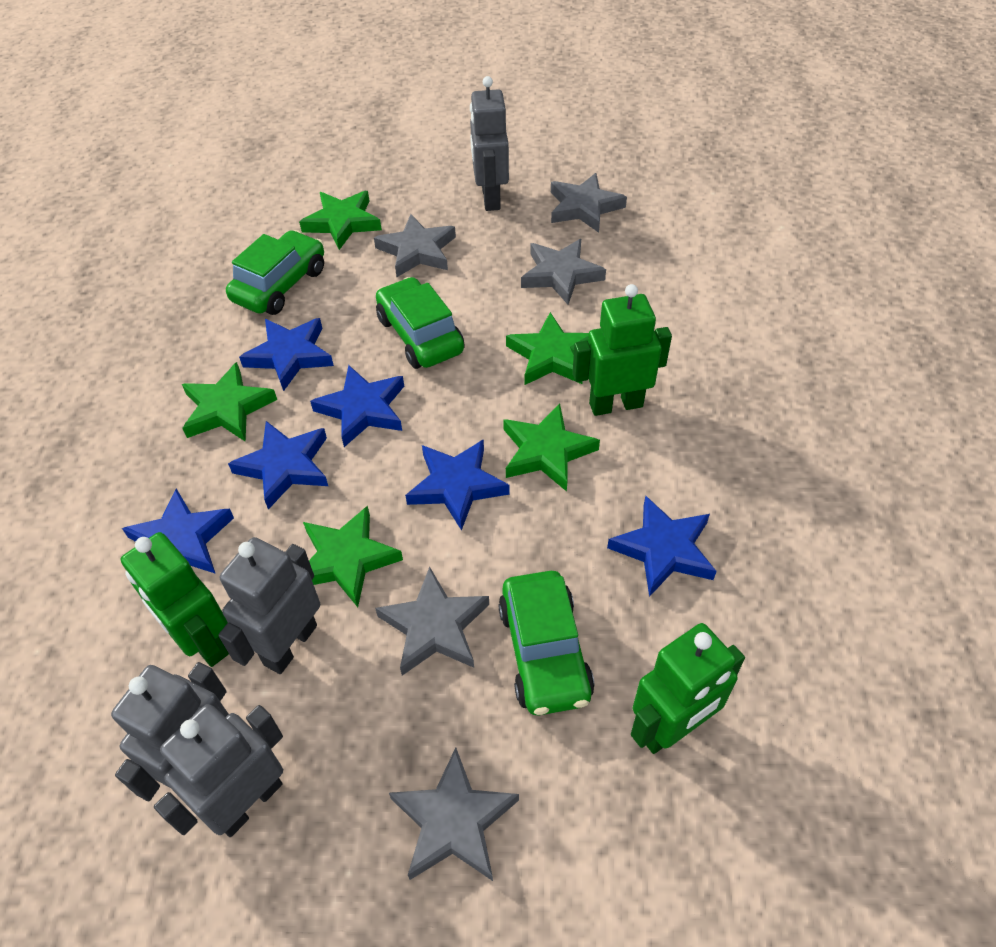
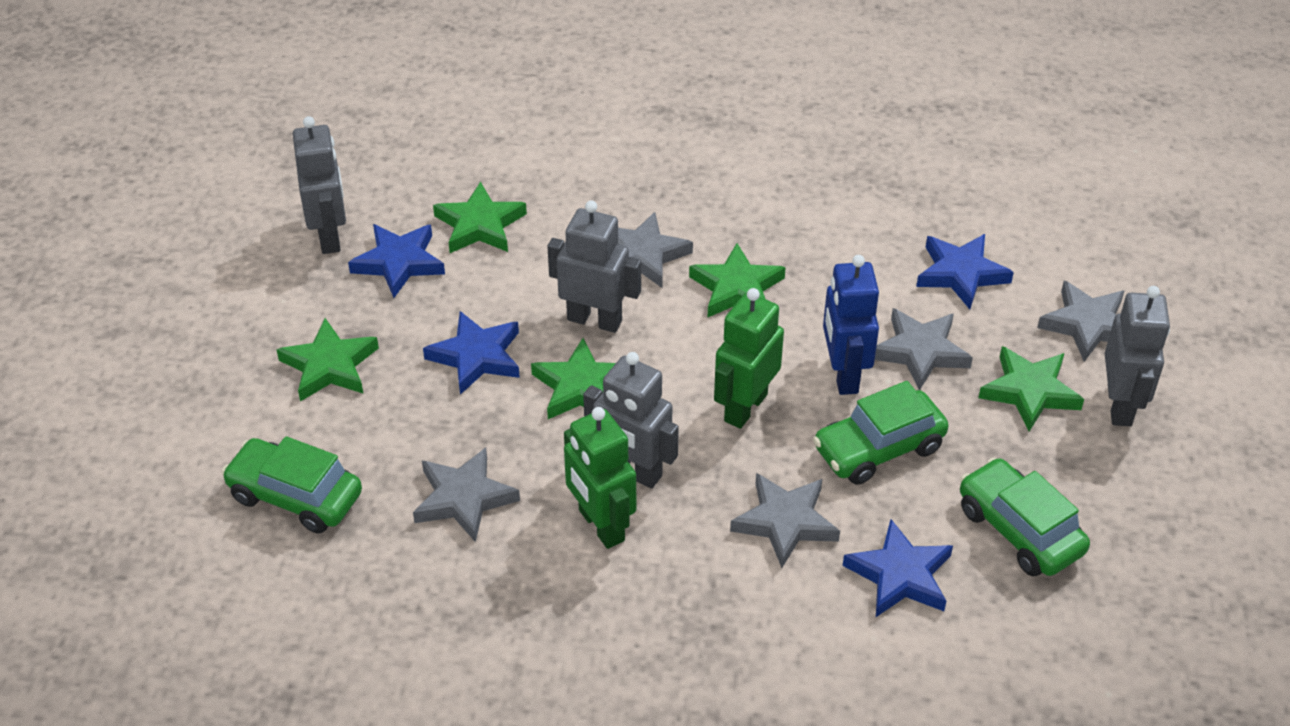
blue robot: none = 0 -> [823,255,879,395] = 1
blue star: [122,489,234,574] [228,421,328,509] [239,318,334,391] [310,365,404,447] [405,439,510,531] [607,496,717,597] = 6 -> [348,224,445,298] [423,311,520,395] [843,519,953,617] [916,234,1014,309] = 4
green robot: [121,532,229,667] [572,284,672,416] [631,623,745,754] = 3 -> [564,407,636,549] [714,288,784,429] = 2

